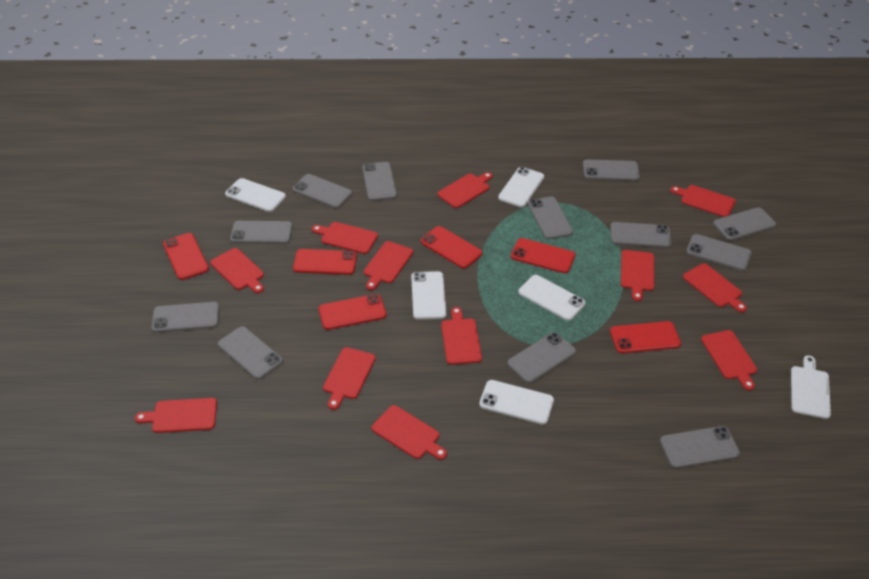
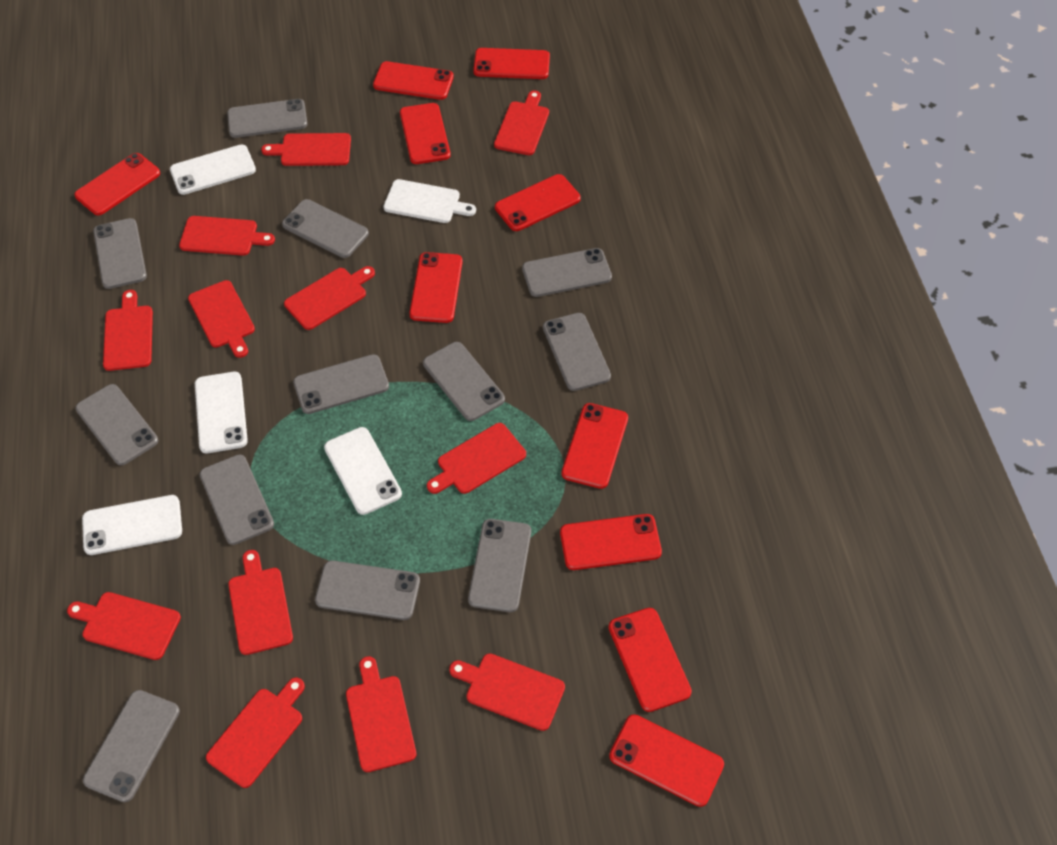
red phone: [163,233,209,280] [293,249,357,275] [318,294,387,330] [421,226,482,269] [511,238,575,273] [610,321,681,353] = 6 -> [74,153,160,216] [373,61,454,100] [400,103,451,164] [409,252,463,323] [473,48,550,79] [495,174,581,231] [560,514,662,570] [561,403,628,489] [608,608,692,712] [609,714,724,807] = 10
white phone: [225,178,286,212] [411,271,446,320] [479,380,554,425] [498,167,544,207] [518,275,585,321] = 5 -> [82,495,182,555] [170,144,256,195] [195,372,248,453] [324,427,402,515] = 4

